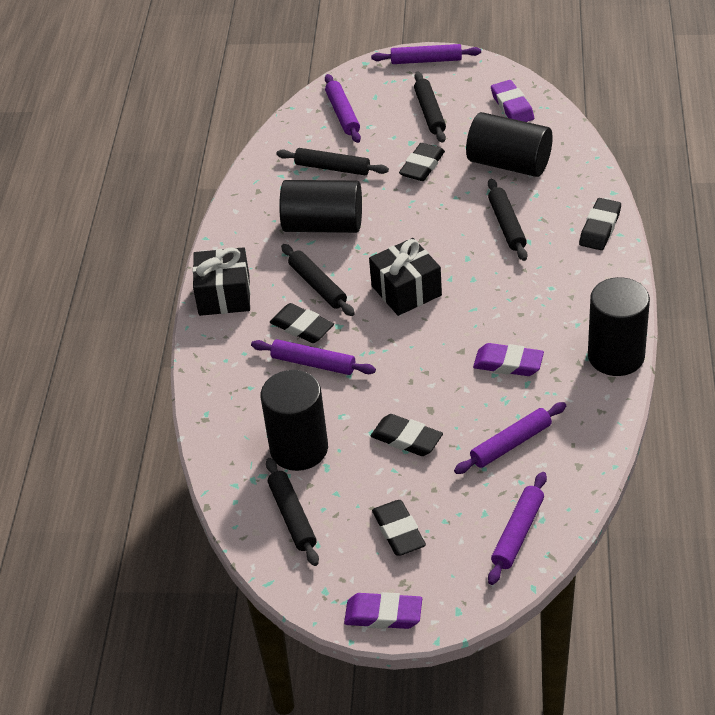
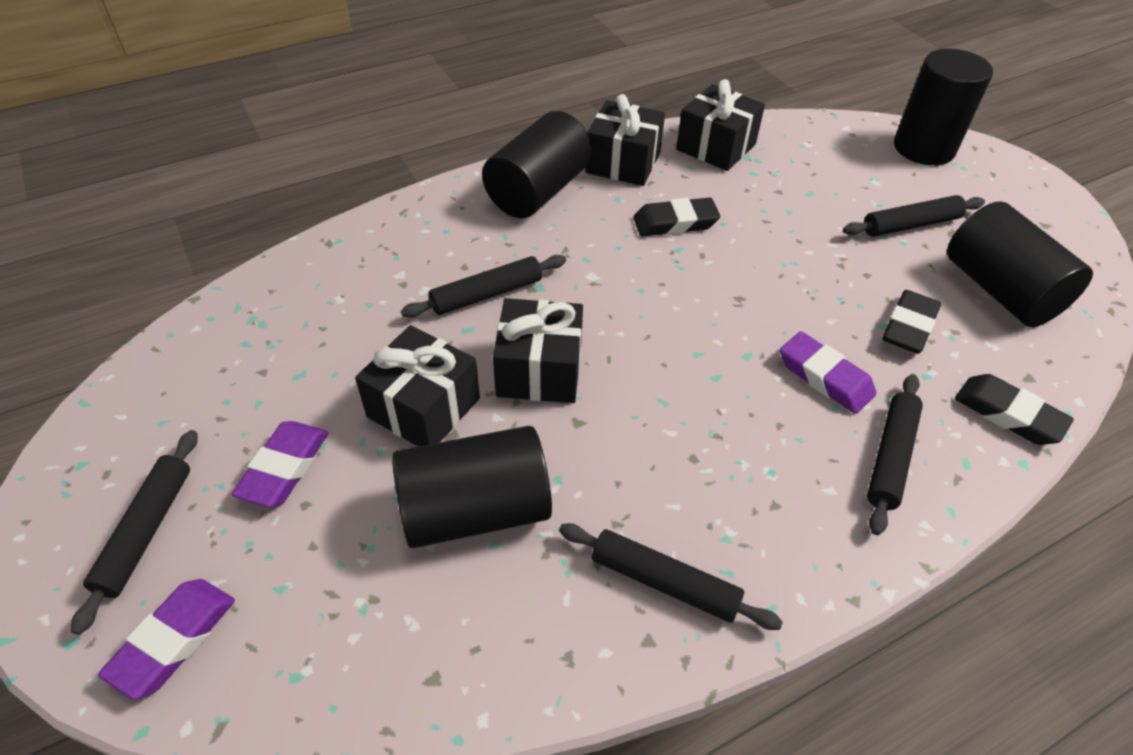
black eraser: [270,303,334,343] [371,414,443,456] [372,500,426,556] [399,143,445,181] [579,198,621,250] = 5 -> [633,198,720,236] [882,290,941,354] [955,374,1074,445] = 3
black gift: [193,247,250,316] [369,238,442,316] = 2 -> [355,325,480,447] [493,298,583,403] [585,94,665,186] [676,79,765,171] = 4
purple rolling pin: [251,339,376,375] [325,74,361,143] [371,44,481,64] [454,402,566,474] [488,472,547,585] = 5 -> none = 0

